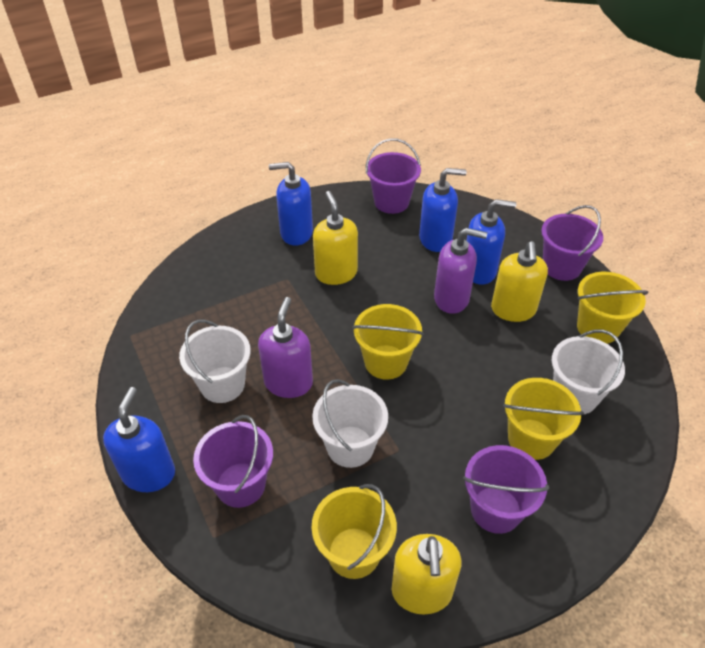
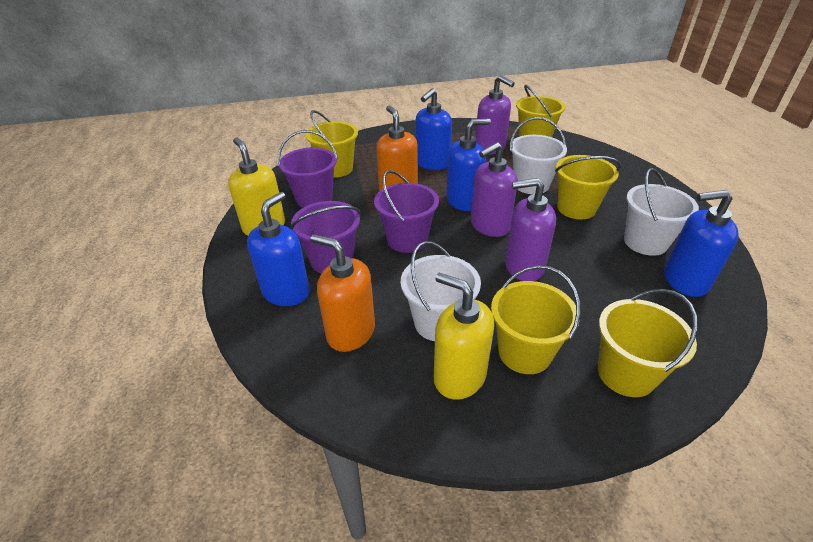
orange soap dispenser: none = 0 -> [311,234,375,352] [376,106,418,191] = 2
purple bucket: [193,415,273,508] [366,138,421,214] [463,445,549,534] [541,205,603,281] = 4 -> [277,130,338,208] [290,201,360,274] [374,170,439,253] = 3
purple soap dispenser: [258,297,313,398] [434,228,487,314] = 2 -> [471,142,518,237] [476,75,515,155] [505,178,556,281] = 3
yellow bucket: [312,484,397,579] [353,304,423,380] [503,378,584,460] [577,272,648,344] = 4 -> [306,110,358,178] [491,265,581,374] [516,85,565,137] [555,155,621,219] [598,289,698,397] = 5
yellow soap dispenser: [313,191,358,285] [392,534,462,614] [491,241,548,322] = 3 -> [228,138,285,236] [434,273,494,400] = 2

